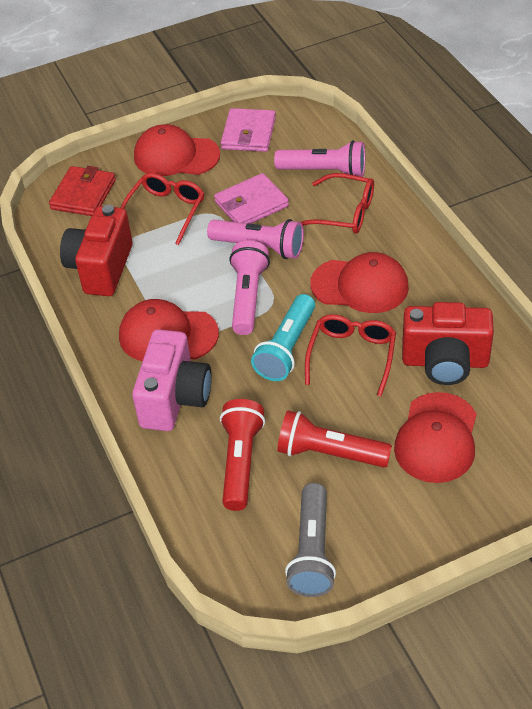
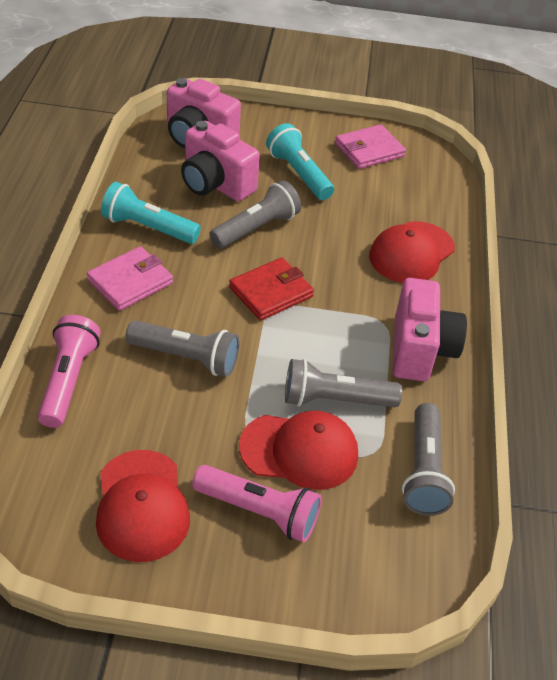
grey flashlight: [285,483,336,597] = 1 -> [126,321,239,377] [209,180,301,248] [285,359,402,407] [402,403,455,516] = 4
pink camera: [132,329,212,431] = 1 -> [167,78,241,148] [181,121,260,201] [393,278,467,381] = 3
pink flashlight: [207,219,304,259] [229,240,270,335] [274,140,365,177] = 3 -> [38,315,100,428] [192,465,322,543] = 2
red camera: [60,205,133,296] [402,302,494,385] = 2 -> none = 0
red cap: [119,299,219,361] [134,124,220,176] [310,252,409,313] [394,392,477,483] = 4 -> [96,450,190,562] [239,411,358,490] [369,221,455,283] = 3
red flashlight: [220,399,265,511] [277,410,392,467] = 2 -> none = 0
red glasses: [121,173,204,245] [301,173,374,234] [305,314,396,396] = 3 -> none = 0
turquoise flashlight: [251,294,315,381] = 1 -> [101,182,201,244] [266,123,334,200] = 2

